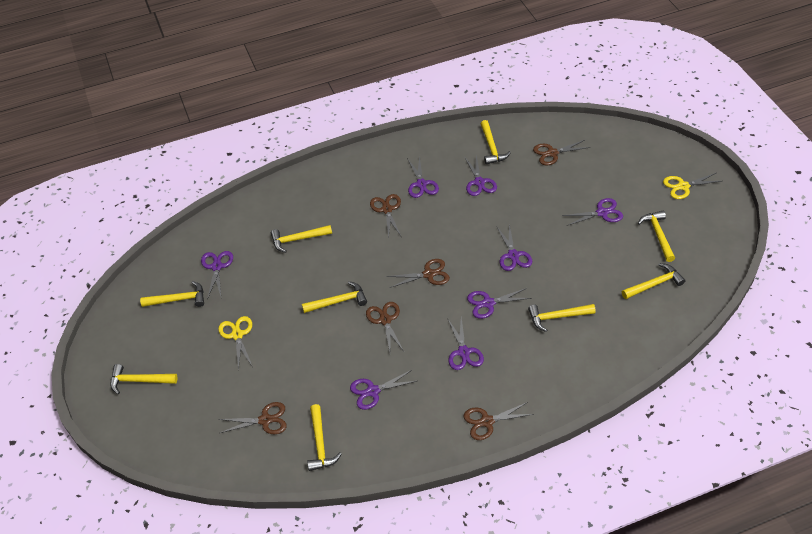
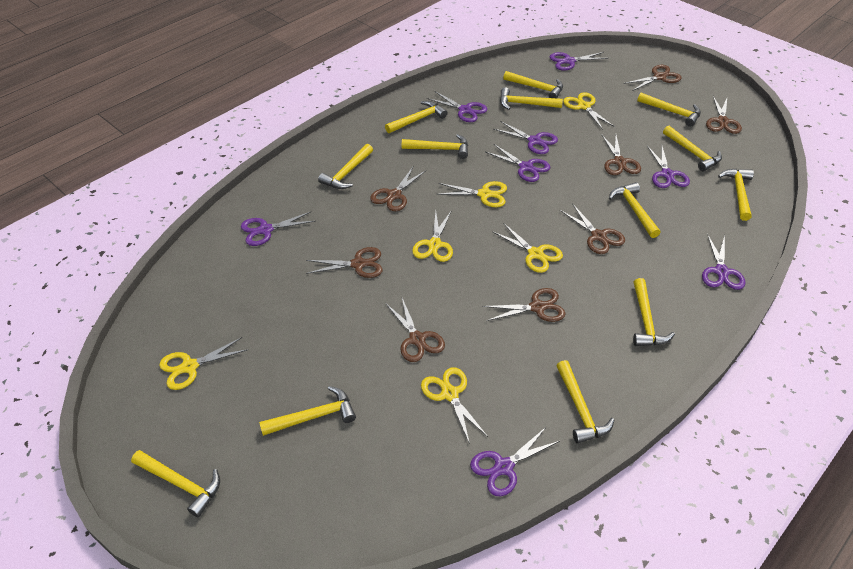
brown scissors: [219,402,287,434] [366,302,404,352] [370,194,401,239] [387,259,450,288] [463,402,534,440] [533,139,591,165] = 6 -> [306,247,383,278] [370,167,425,211] [385,298,445,362] [482,288,566,322] [560,203,625,254] [601,134,641,175] [624,65,682,91] [706,96,742,134] = 8
yellow hammer: [110,364,177,394] [140,281,204,307] [271,225,332,253] [302,281,367,313] [307,404,341,471] [480,120,511,164] [528,304,596,332] [622,263,685,299] [638,210,675,262] = 9 -> [131,450,220,517] [259,386,356,436] [318,144,373,189] [385,101,448,133] [402,134,468,159] [500,87,563,110] [503,71,563,98] [556,360,614,443] [609,182,661,238] [633,278,675,346] [637,93,701,127] [663,126,722,171] [718,169,754,221] = 13
yellow scissors: [218,316,253,370] [663,173,721,199] = 2 -> [159,337,248,390] [412,210,453,262] [421,367,488,444] [436,181,507,207] [492,223,563,273] [563,92,615,130] = 6

